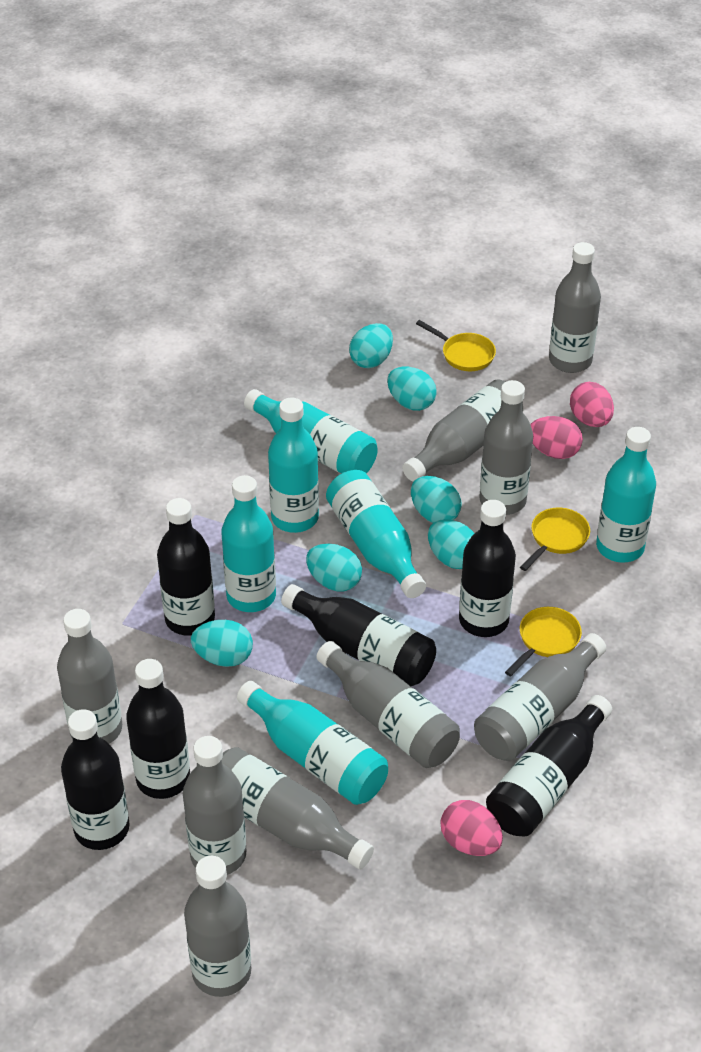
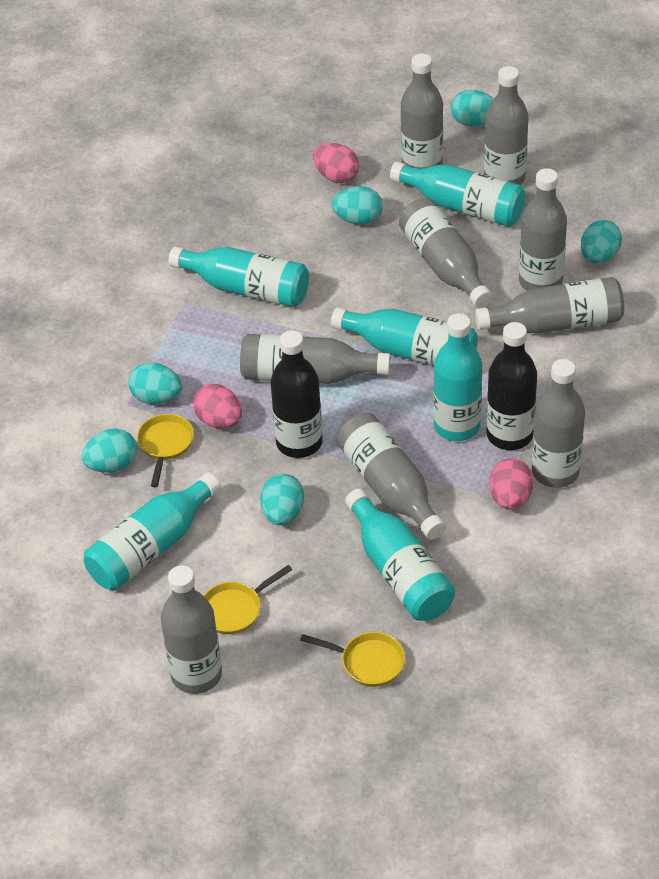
black bottle: [61,709,130,850] [126,659,190,799] [157,498,215,636] [281,584,436,686] [459,500,516,637] [486,695,612,837] = 6 -> [270,330,323,458] [486,322,537,450] = 2

